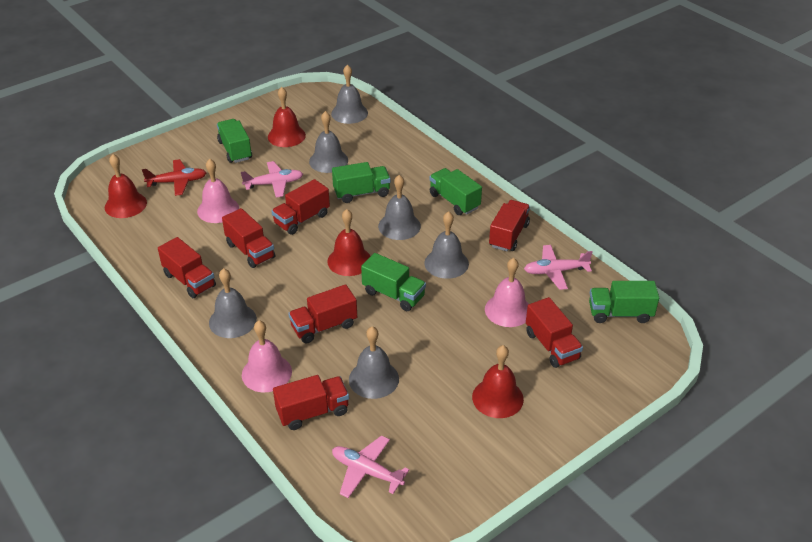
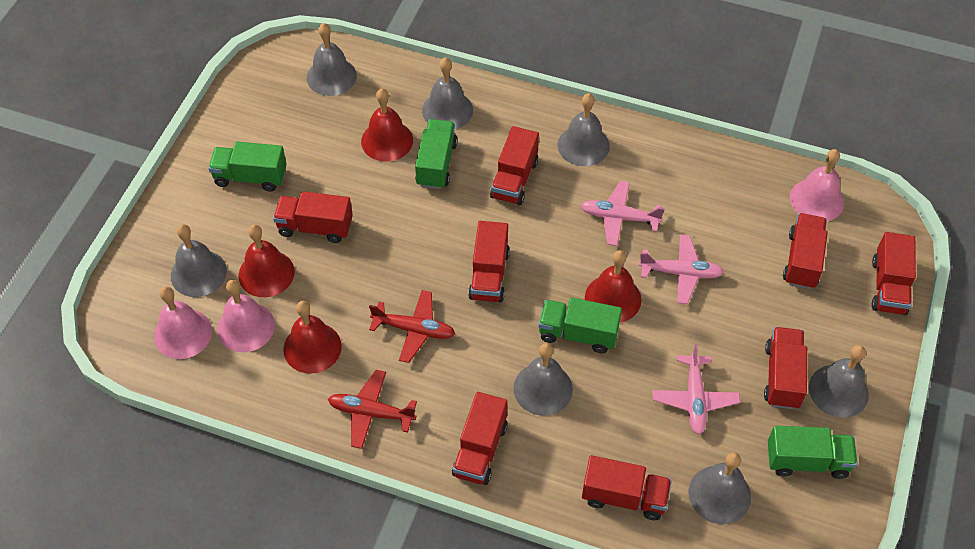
green truck: [217,119,252,163] [332,162,391,203] [361,253,426,311] [429,168,482,215] [589,281,659,323] = 5 -> [208,141,286,192] [415,119,458,189] [539,297,622,353] [768,426,858,479] = 4
grey bell: [209,268,257,338] [309,111,348,173] [331,65,368,124] [349,326,399,399] [378,175,421,240] [424,211,469,279] = 6 -> [171,224,227,297] [307,23,357,96] [422,57,473,129] [513,343,573,416] [558,93,610,166] [688,452,751,524] [809,345,869,418] = 7
red plane: [142,159,206,196] = 1 -> [328,370,417,449] [369,290,455,363] = 2
red truck: [158,237,216,298] [222,208,275,268] [271,179,330,235] [273,375,349,430] [288,284,357,344] [489,200,530,251] [526,297,583,368] = 7 -> [273,191,353,243] [452,392,508,485] [468,221,510,302] [490,126,539,205] [582,455,672,520] [764,327,807,409] [783,213,828,289] [872,232,916,315] = 8

